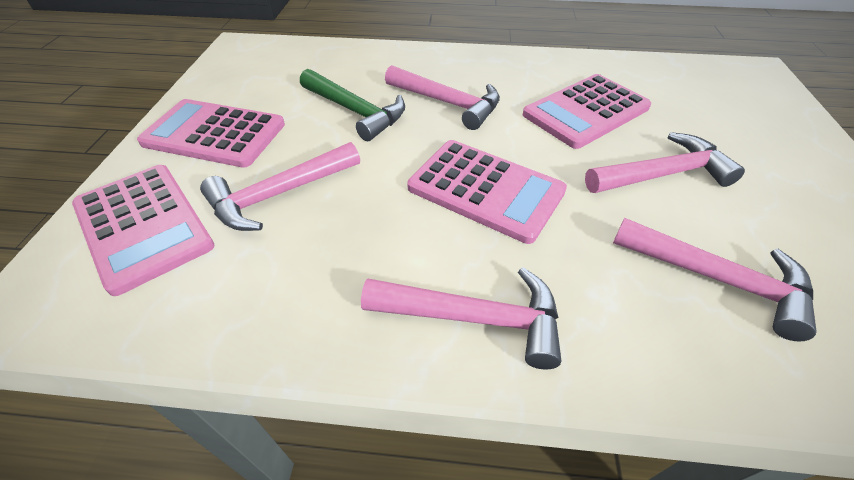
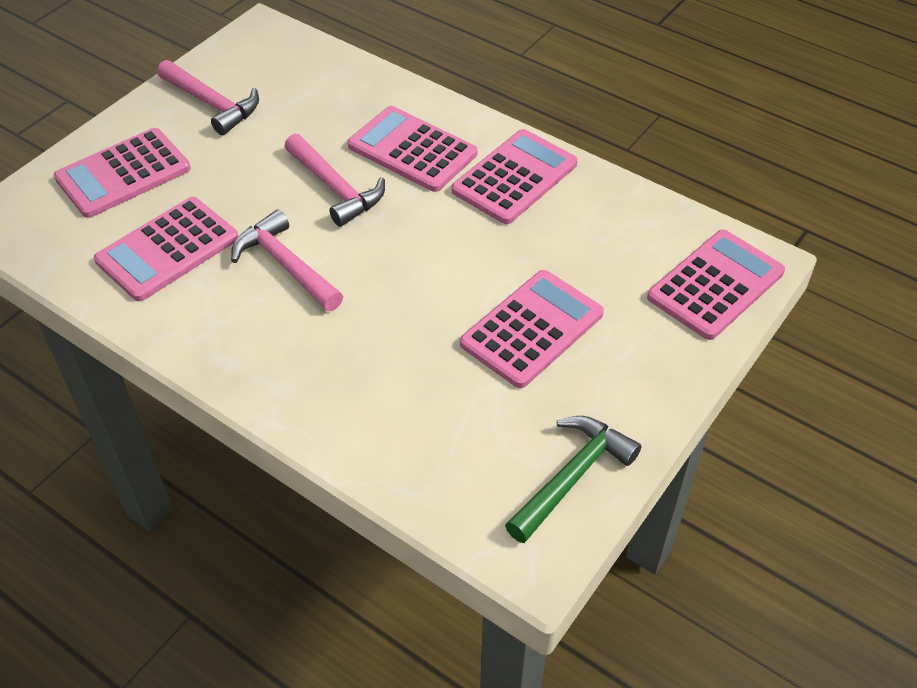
pink calculator: [72,165,214,296] [137,99,285,167] [407,140,567,244] [523,74,651,149] = 4 -> [54,128,191,218] [94,197,238,301] [347,106,478,192] [452,129,578,224] [460,270,604,388] [647,230,785,340] = 6
pink hammer: [200,142,360,231] [361,267,561,369] [385,65,500,130] [585,132,745,193] [613,218,817,341] = 5 -> [157,60,259,135] [231,210,343,311] [284,134,385,227] = 3

